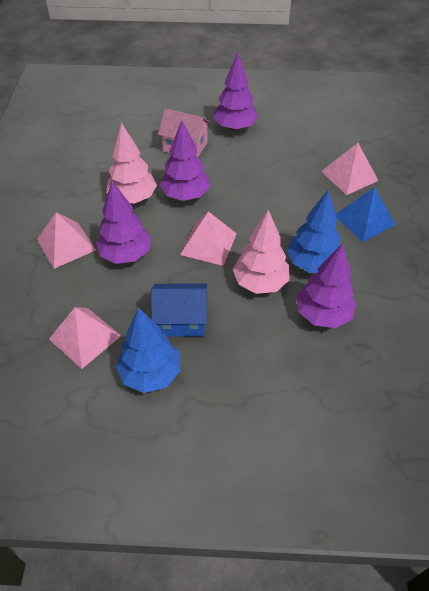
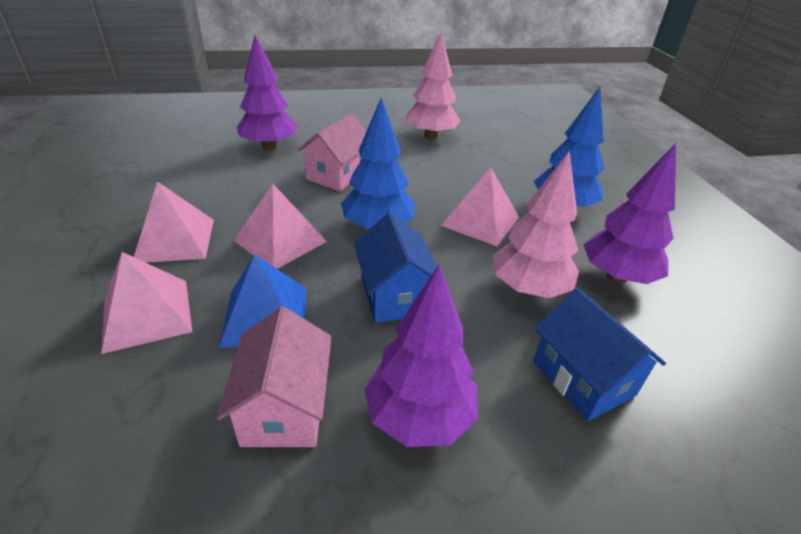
blue house: [151,284,207,336] = 1 -> [354,212,437,323] [533,287,666,421] = 2
pink house: [158,108,211,157] = 1 -> [217,307,332,447] [297,113,366,191] = 2
purple tree: [96,181,151,264] [160,120,210,201] [213,53,258,131] [296,243,356,328] = 4 -> [237,35,298,150] [364,264,478,447] [583,143,676,284] = 3

